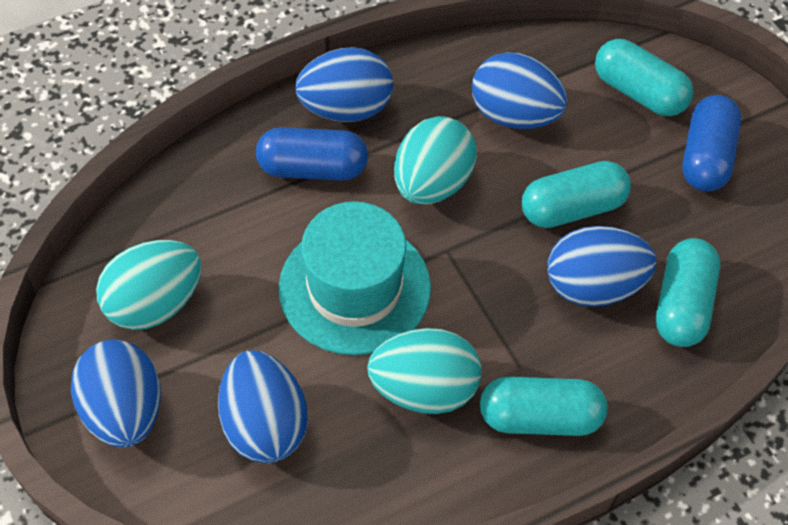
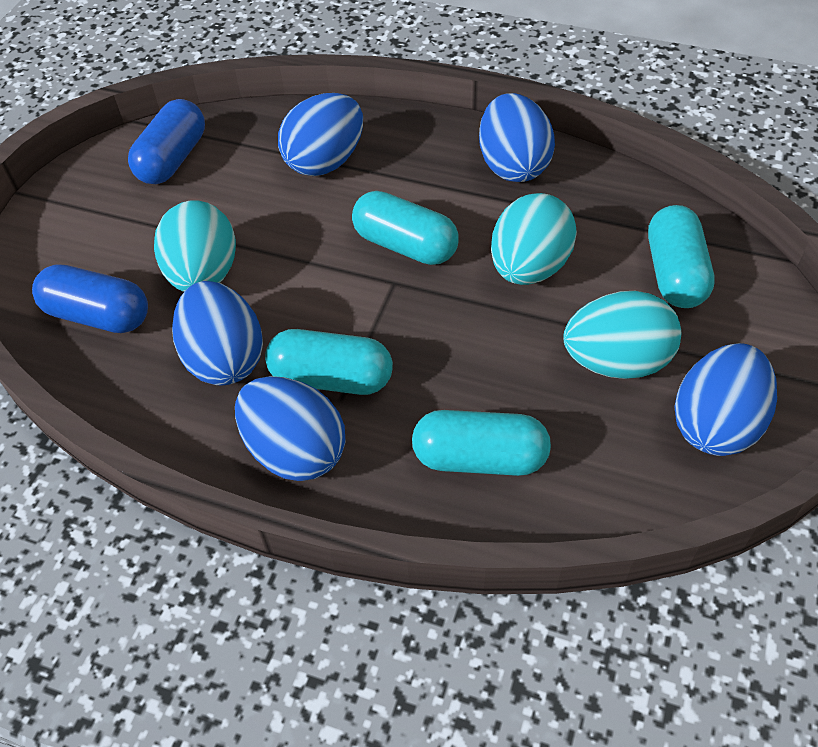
turquoise hat: [279,201,431,355] = 1 -> none = 0

